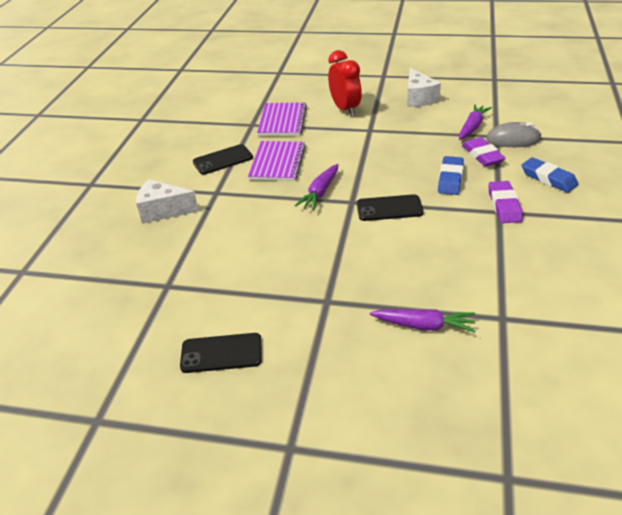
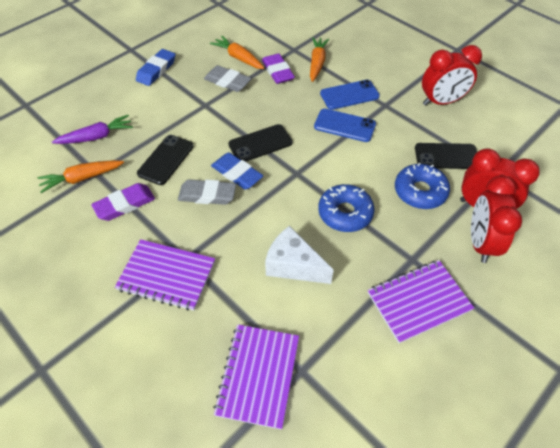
blue donut: none = 0 -> [318,184,375,232] [395,162,450,209] = 2
blue phone: none = 0 -> [314,109,376,142] [320,80,380,110] = 2
grey eraser: none = 0 -> [178,179,236,205] [204,65,252,92] = 2
grey mouse: [486,122,542,147] = 1 -> none = 0
orange carrot: none = 0 -> [38,160,124,193] [210,36,265,69] [310,37,329,82] = 3
purple carrot: [295,164,338,210] [370,309,476,333] [459,104,492,140] = 3 -> [52,115,133,144] = 1
purple notebook: [248,141,306,181] [257,102,307,136] = 2 -> [115,239,215,311] [213,324,299,430] [368,260,474,343] = 3
red clock: [328,50,362,116] = 1 -> [422,45,482,106] [460,148,540,209] [471,176,522,263] = 3
white cheese: [136,179,199,224] [407,68,441,107] = 2 -> [265,226,333,284] = 1

